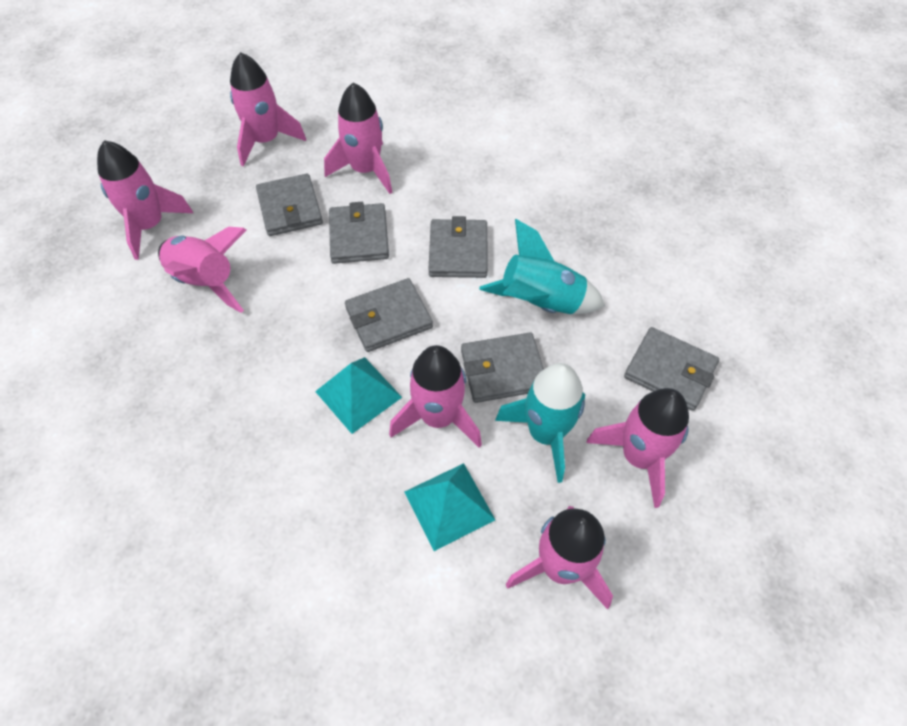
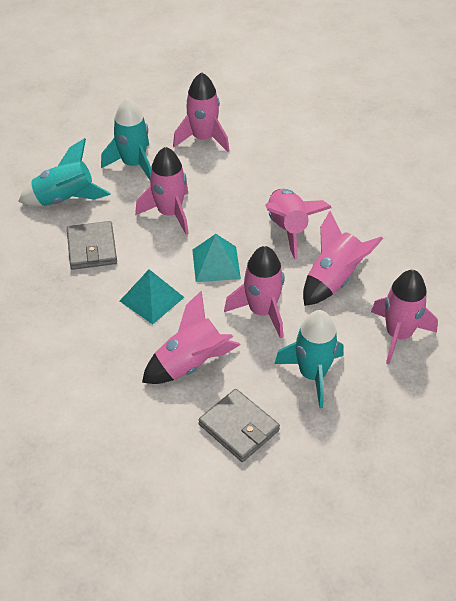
grey wallet: [256,174,323,236] [329,202,389,264] [345,278,433,352] [428,216,488,278] [461,332,544,403] [624,327,719,411] = 6 -> [67,221,117,270] [198,389,280,462] = 2
turquoise rocket: [479,219,605,314] [495,363,585,483] = 2 -> [18,138,111,206] [101,98,151,180] [274,310,344,408] = 3

